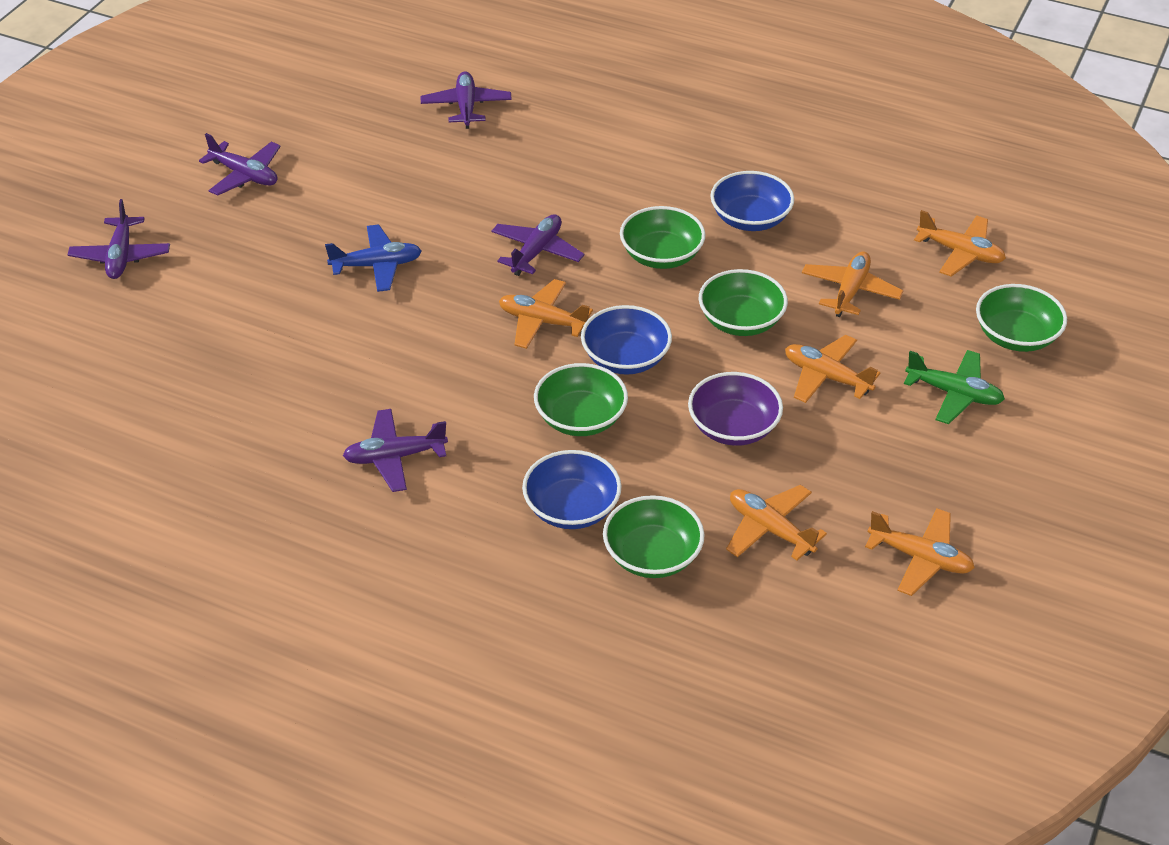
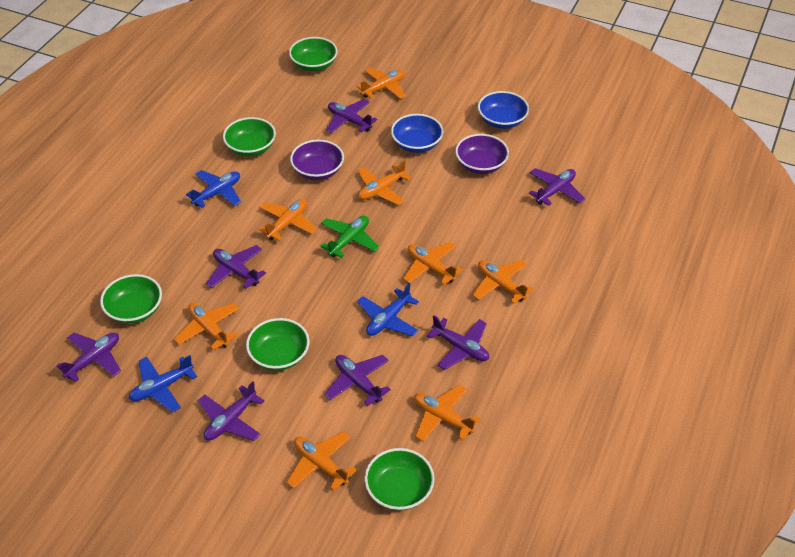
blue bowl: [522,450,621,529] [581,305,672,375] [710,171,794,231] = 3 -> [391,114,443,153] [478,91,529,129] = 2
blue plane: [325,224,422,292] = 1 -> [129,355,197,412] [186,170,241,208] [357,283,419,336] = 3
orange plane: [499,279,593,349] [726,485,827,560] [785,335,880,403] [802,251,903,317] [865,508,975,596] [914,210,1006,276] = 6 -> [174,303,240,350] [258,199,317,241] [287,432,357,491] [356,67,406,99] [358,160,411,205] [403,242,463,285] [414,385,480,441] [473,260,533,304] = 8
purple bowl: [688,372,783,446] = 1 -> [290,140,344,180] [455,134,509,174] = 2
purple plane: [68,199,170,279] [199,133,281,196] [343,409,448,492] [421,71,512,129] [491,214,584,276] = 5 -> [56,333,121,382] [198,381,264,441] [206,245,266,289] [324,355,391,406] [326,99,377,133] [427,315,489,370] [529,168,585,206] = 7

